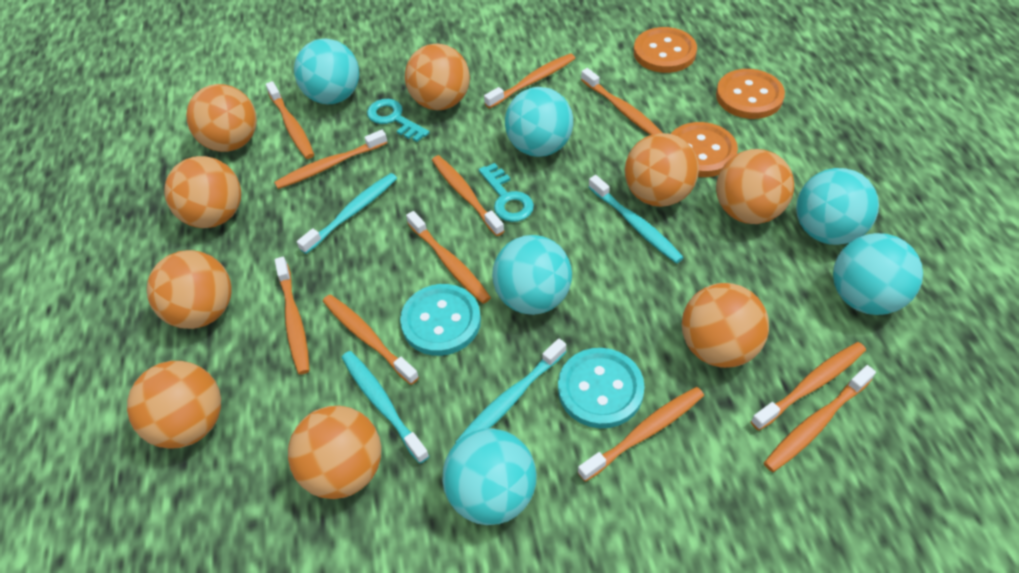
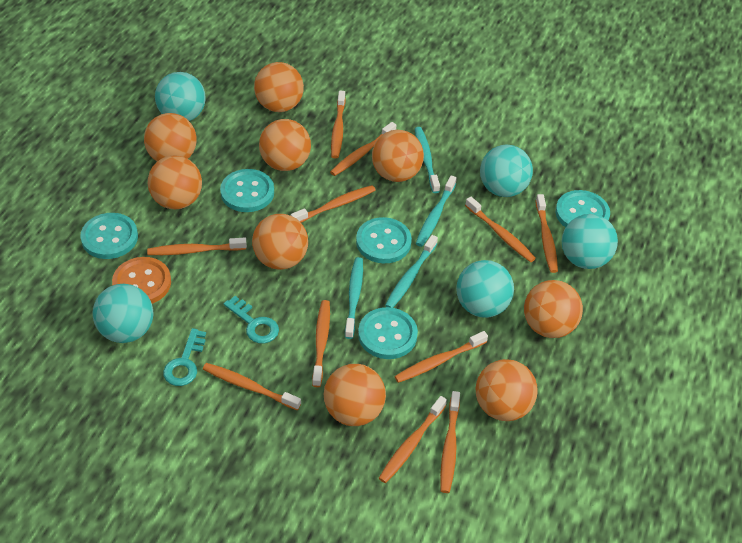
orange button: [634,27,697,73] [671,122,738,177] [716,69,785,119] = 3 -> [112,257,171,304] = 1
turquoise ball: [294,39,359,104] [442,428,537,525] [492,235,572,315] [505,87,573,157] [796,168,879,245] [833,233,923,315] = 6 -> [93,284,153,343] [155,72,206,121] [456,260,514,318] [480,145,533,197] [562,214,618,269] = 5
turquoise button: [400,284,481,356] [558,348,645,428] = 2 -> [80,213,138,259] [220,169,274,212] [356,217,412,263] [358,307,418,359] [556,190,610,228] = 5

